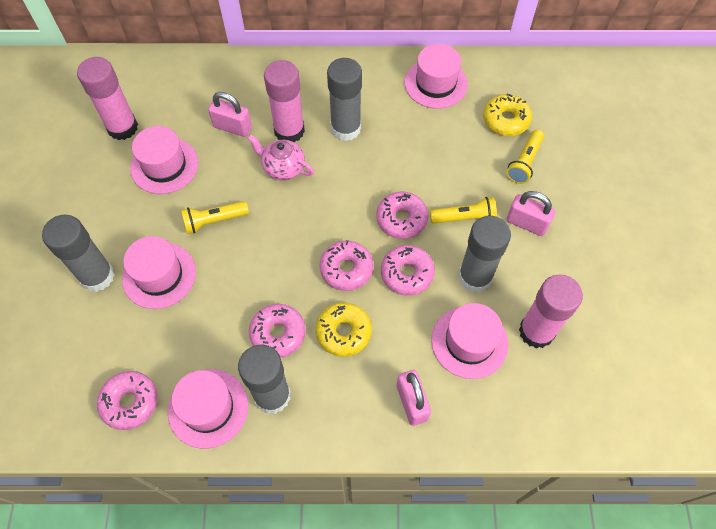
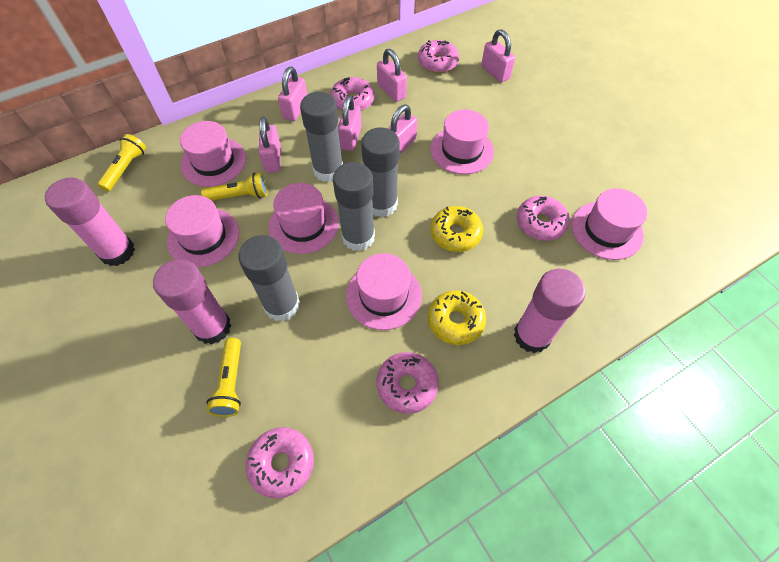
pink hat: [122,236,196,309] [130,126,198,194] [168,369,248,449] [404,44,468,109] [431,303,508,379] = 5 -> [165,195,239,267] [180,121,246,187] [269,183,339,254] [346,253,422,330] [430,109,494,174] [572,188,647,260] = 6
pink padlock: [208,92,252,137] [397,370,431,426] [506,191,555,236] = 3 -> [259,117,281,172] [278,67,307,121] [338,95,362,151] [377,49,407,102] [387,105,417,155] [481,29,515,82] = 6
pink teapot: [247,134,314,181] = 1 -> none = 0

